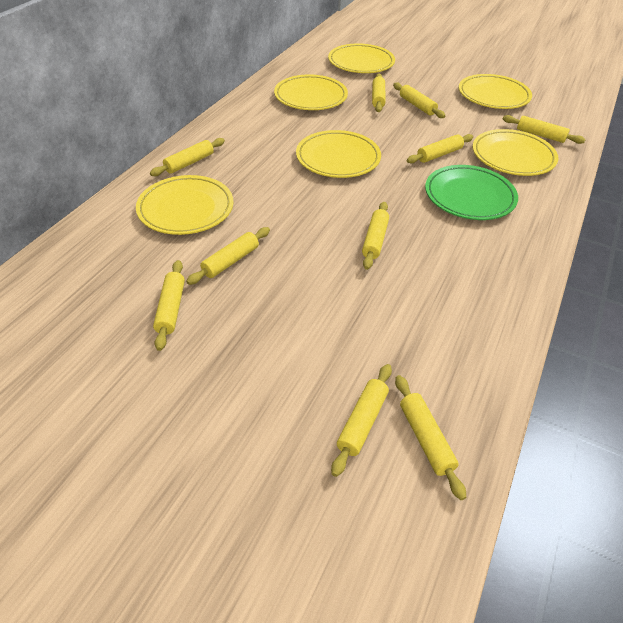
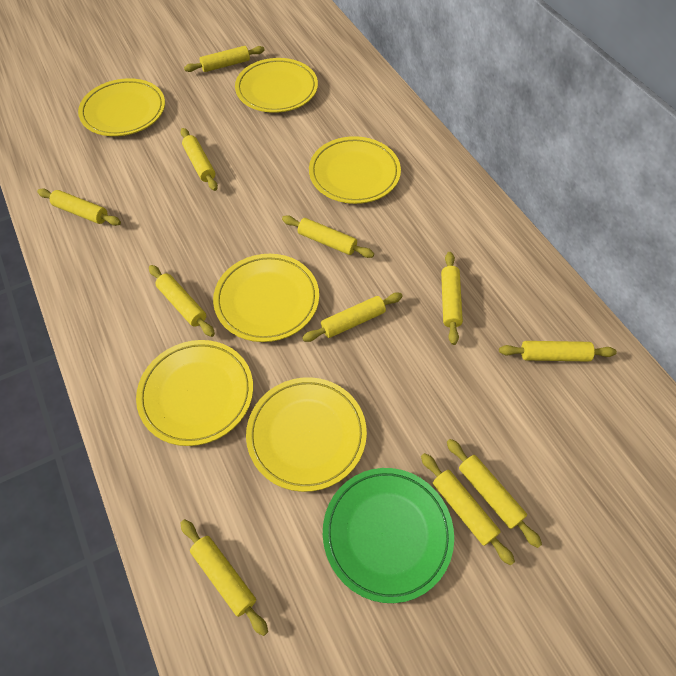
yellow rolling pin: [150,138,225,176] [153,260,185,351] [186,227,270,285] [331,364,392,477] [362,202,389,270] [372,74,386,112] [393,83,446,118] [395,375,466,500] [407,134,473,163] [503,115,585,144] = 10 -> [37,188,121,226] [149,265,215,337] [180,128,218,191] [180,519,268,636] [184,46,265,72] [282,215,374,258] [302,293,403,342] [421,453,515,565] [441,252,463,345] [447,439,542,548] [499,341,617,362] = 11

